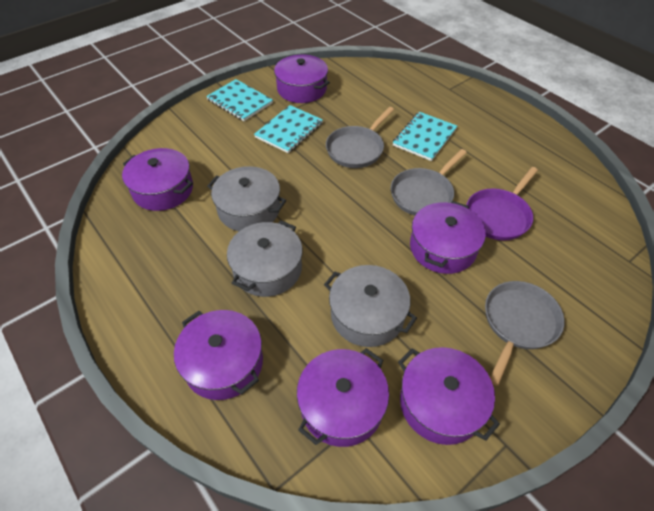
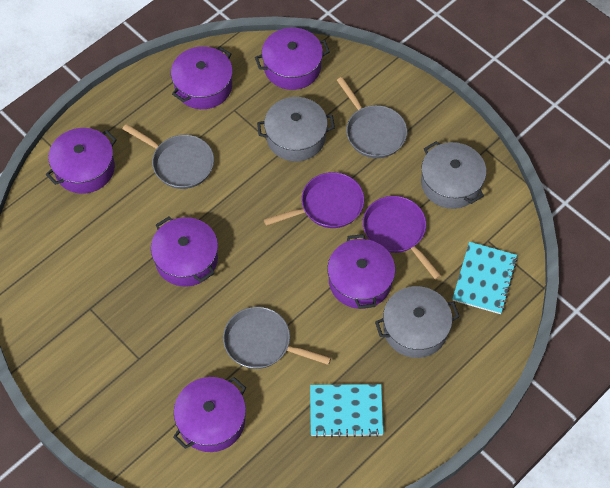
purple pan: [466,167,538,241] = 1 -> [264,172,364,228] [363,196,441,280] = 2
turquoise notebook: [206,79,273,121] [254,105,323,153] [393,112,457,161] = 3 -> [310,384,383,437] [453,242,518,314] = 2

